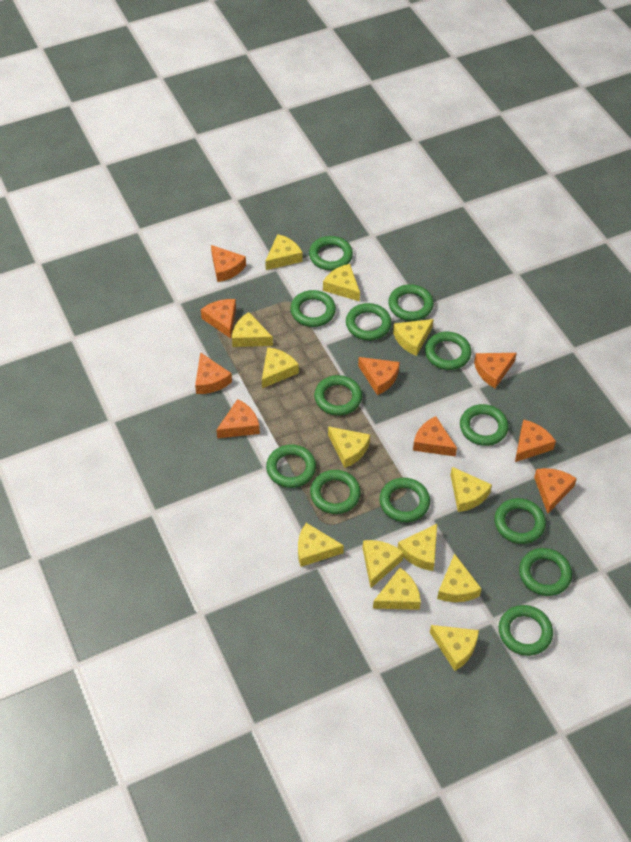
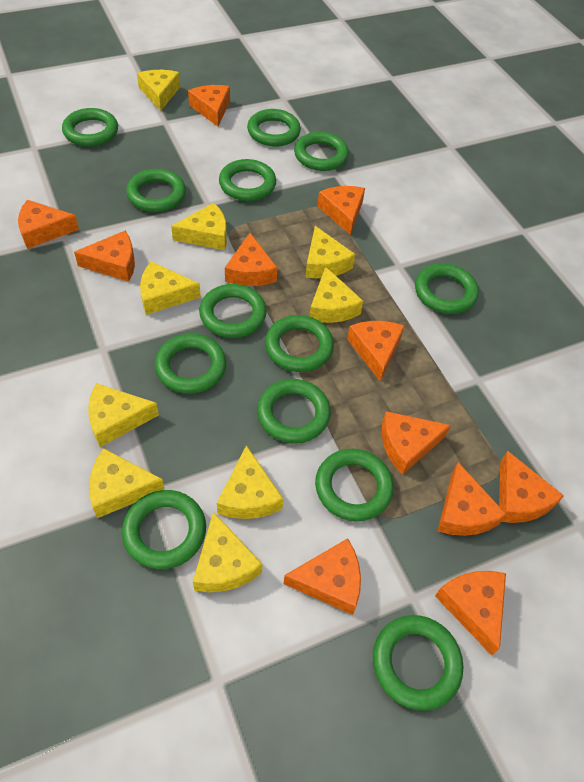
orange cheese: [195,352,232,394] [201,299,236,338] [211,245,246,282] [216,399,260,438] [358,357,400,395] [413,416,457,457] [474,353,517,388] [515,419,556,462] [534,468,577,513] = 9 -> [18,200,79,249] [74,231,135,282] [188,85,230,127] [225,233,278,286] [283,538,361,615] [317,186,365,235] [347,321,404,381] [381,411,451,475] [435,571,506,656] [438,462,507,536] [499,451,564,523] = 11
yellow cheese: [232,312,273,347] [262,347,299,388] [265,234,303,270] [298,523,344,567] [323,264,360,301] [328,426,370,468] [362,540,404,588] [373,568,421,610] [393,319,433,356] [398,524,437,571] [430,625,479,671] [437,553,482,602] [451,467,492,512] = 13 -> [88,383,159,447] [89,448,165,518] [137,70,180,111] [140,261,201,315] [171,203,227,250] [193,512,262,592] [217,445,283,519] [305,226,355,278] [309,266,363,323] = 9

